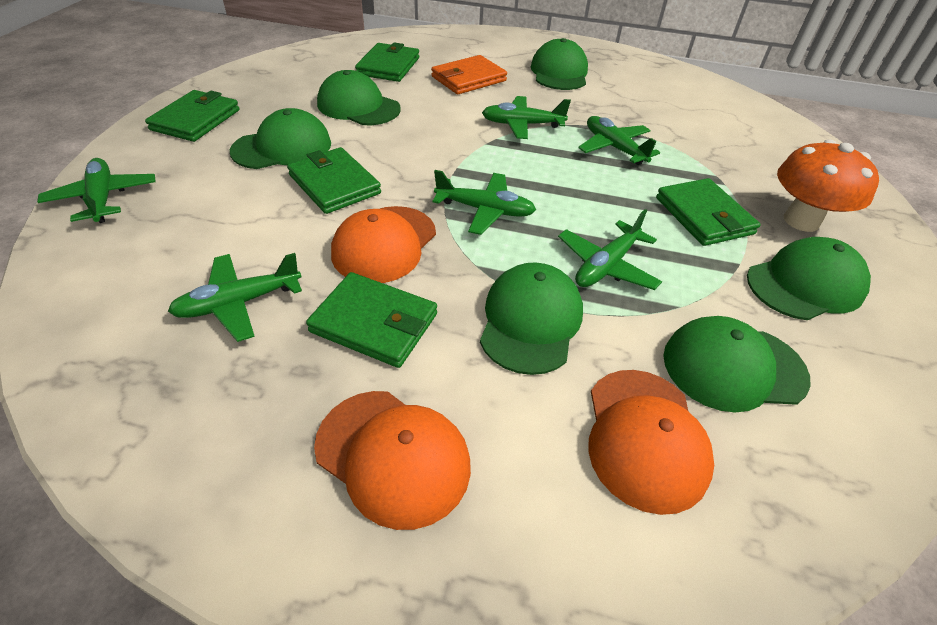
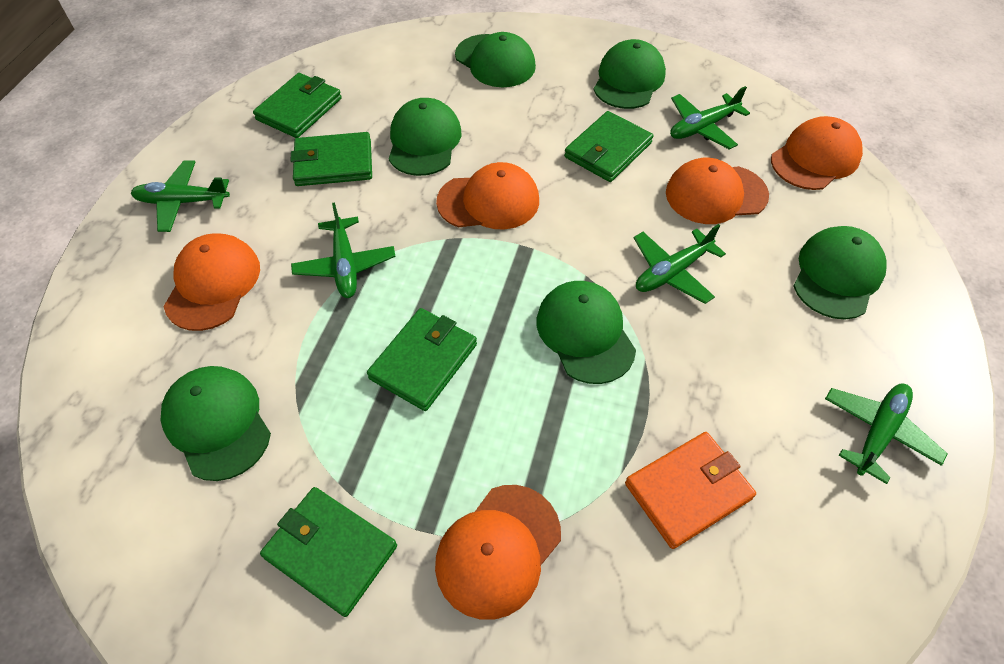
green plane: [37,158,156,223] [168,253,302,342] [432,170,536,235] [482,96,571,139] [558,209,662,290] [578,116,660,165] = 6 -> [131,160,230,232] [291,202,396,298] [634,224,726,304] [670,86,750,149] [825,384,948,484] = 5
orange cap: [314,391,471,530] [331,206,436,283] [588,370,714,515] = 3 -> [164,233,260,331] [435,485,561,620] [436,162,539,229] [666,158,769,224] [771,116,863,190] = 5
orange mushroom: [777,140,879,232] = 1 -> none = 0

